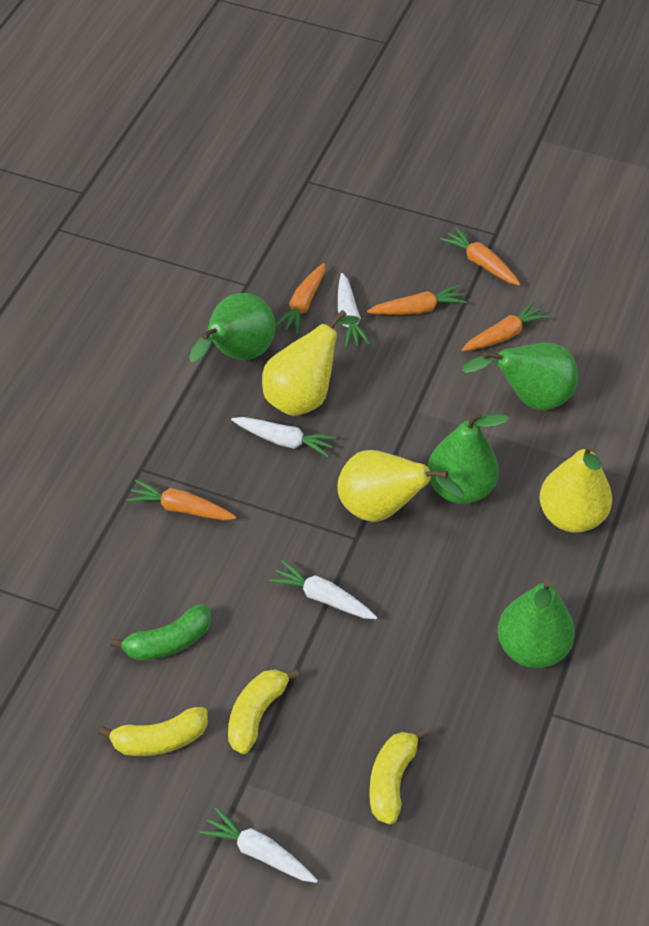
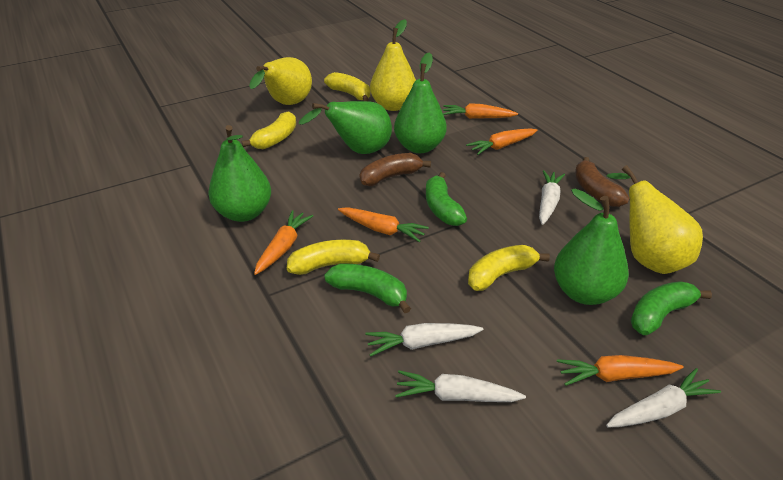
brown banana: none = 0 -> [360,153,431,186] [575,157,629,207] = 2
green banana: [110,605,211,661] = 1 -> [324,264,411,313] [426,172,467,226] [630,281,712,335] = 3
yellow banana: [98,707,208,756] [228,669,300,754] [369,728,428,824] = 3 -> [242,111,296,149] [287,240,380,275] [324,72,370,101] [468,245,550,291] = 4

